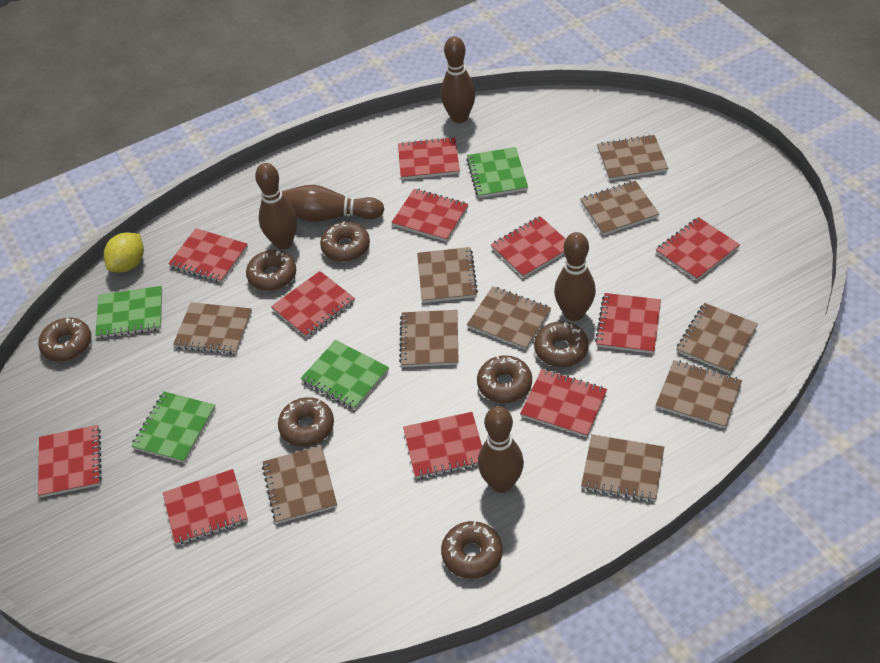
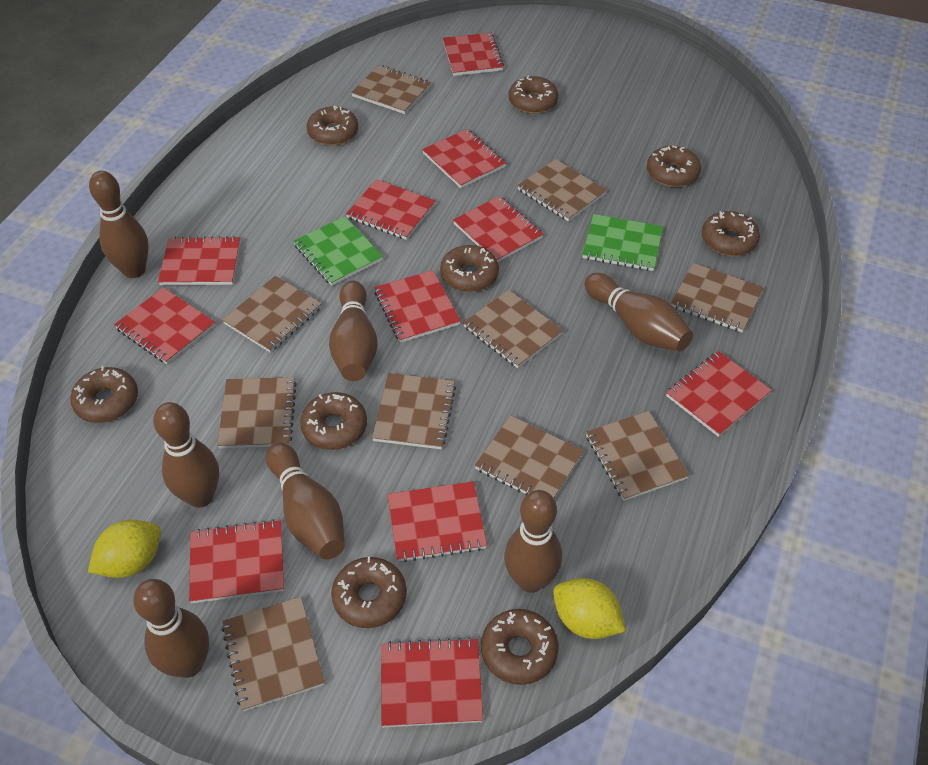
brown bowling pin: [255,163,297,250] [281,185,384,222] [441,36,476,123] [478,406,524,493] [554,232,596,321] = 5 -> [89,171,149,278] [133,579,209,678] [153,402,219,508] [266,442,345,560] [329,280,378,381] [504,490,562,593] [585,273,693,351] = 7
brown donut: [38,317,91,362] [246,250,296,291] [278,397,334,447] [320,222,370,262] [441,521,503,579] [477,355,532,403] [534,321,589,367] = 7 -> [70,366,138,423] [300,392,367,450] [306,106,358,145] [331,557,407,628] [440,245,499,292] [481,609,559,685] [508,76,558,114] [647,146,701,187] [702,211,760,256] = 9
green notebook: [95,286,162,339] [131,391,215,463] [301,340,389,410] [466,147,528,198] = 4 -> [293,216,383,286] [582,214,663,271] = 2
yellow lemon: [104,232,144,272] = 1 -> [88,520,161,578] [553,578,626,639] = 2

